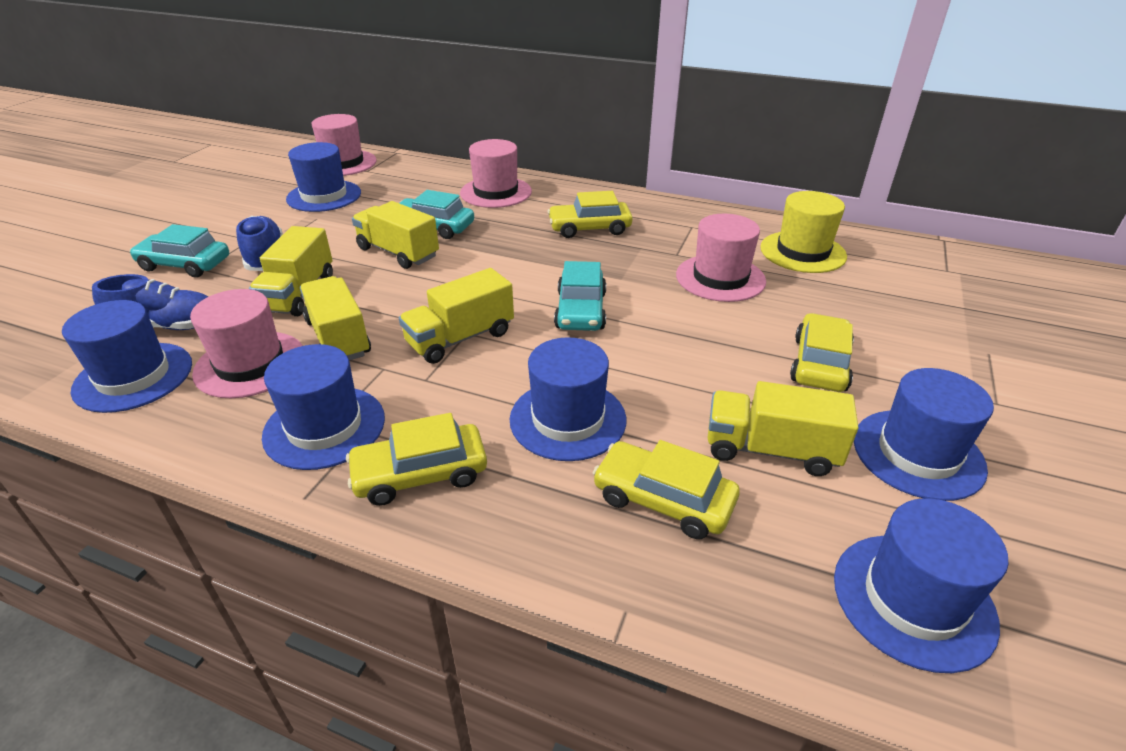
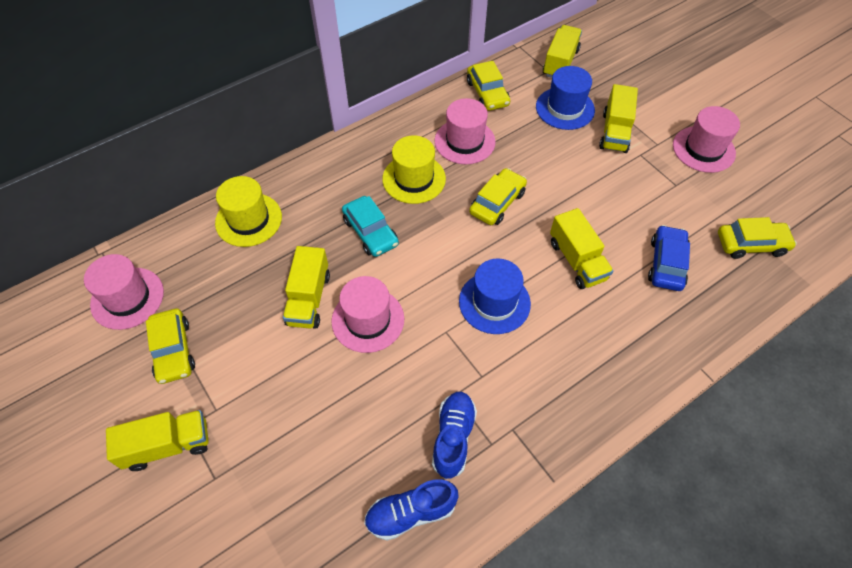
blue car: none = 0 -> [648,225,690,291] = 1
blue hat: [62,300,192,413] [262,344,385,470] [286,142,361,212] [510,337,626,461] [834,498,1009,673] [854,368,994,501] = 6 -> [459,259,531,334] [536,66,595,130] = 2
turquoise car: [130,224,229,278] [399,190,474,239] [554,261,606,331] = 3 -> [342,196,399,257] = 1
yellow hat: [760,191,847,273] = 1 -> [215,176,282,247] [382,135,446,204] = 2

